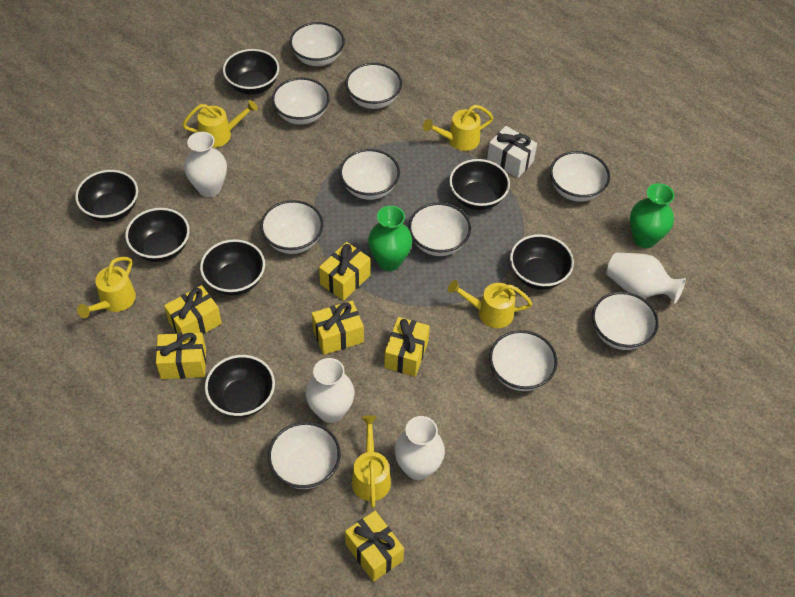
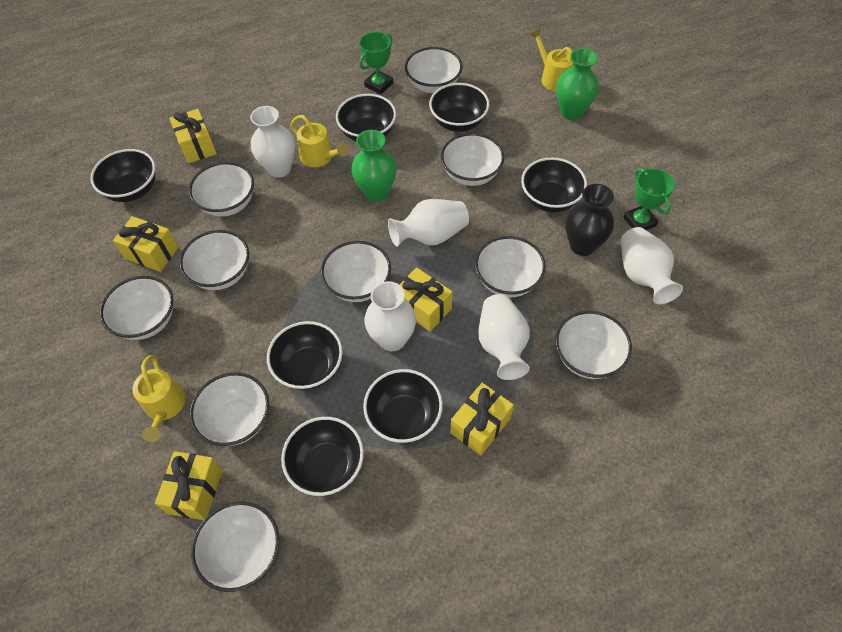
black vase: none = 0 -> [565,184,614,256] = 1
green trophy: none = 0 -> [359,32,393,95] [623,168,675,230] = 2
white gift: [487,126,537,178] = 1 -> none = 0
white vase: [184,132,227,197] [306,358,355,423] [395,416,445,480] [606,252,686,304] = 4 -> [250,106,295,178] [364,281,416,351] [388,199,469,247] [479,294,530,380] [620,227,683,304] = 5
yellow gift: [156,332,206,379] [164,285,222,334] [312,301,364,355] [319,242,370,301] [345,511,404,582] [384,317,430,377] = 6 -> [113,216,179,272] [155,451,222,520] [169,109,217,163] [399,267,453,332] [450,383,514,456] = 5
yellow watering can: [77,257,136,318] [182,100,258,147] [352,415,391,508] [423,105,493,151] [448,280,532,328] = 5 -> [133,355,185,443] [291,115,349,167] [530,28,574,92] = 3

